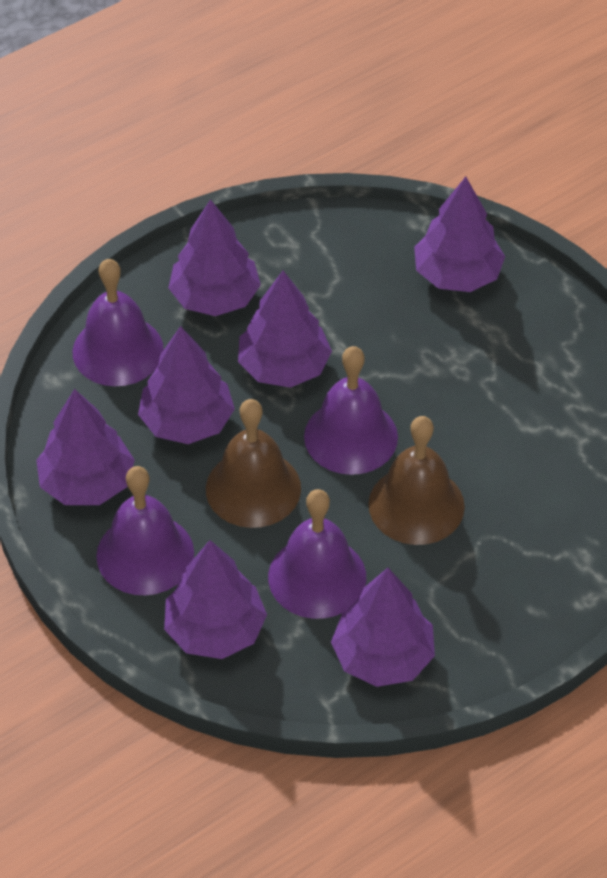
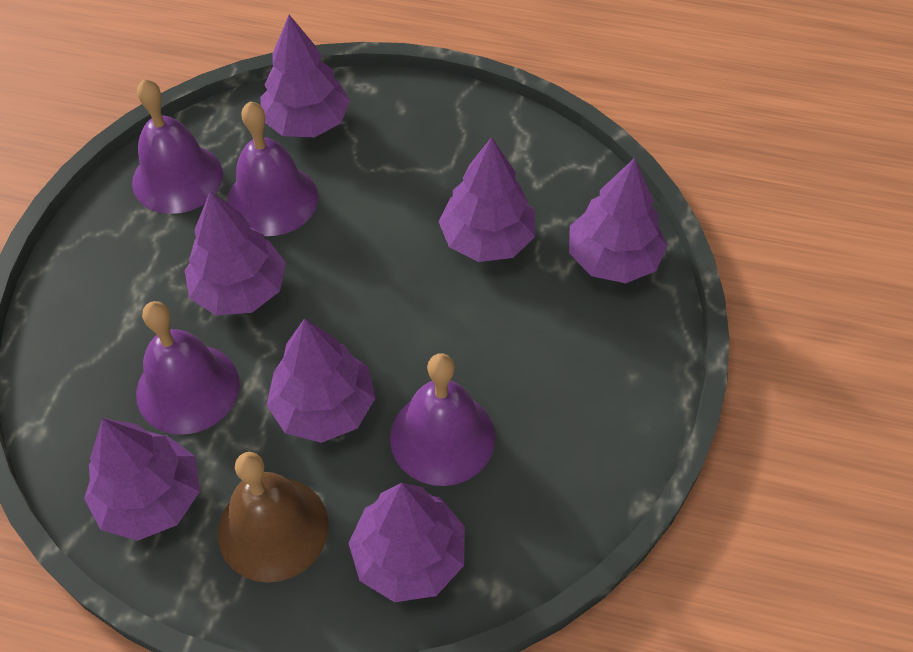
brown bell: [206,399,301,528] [368,416,465,545] = 2 -> [218,452,329,583] = 1

